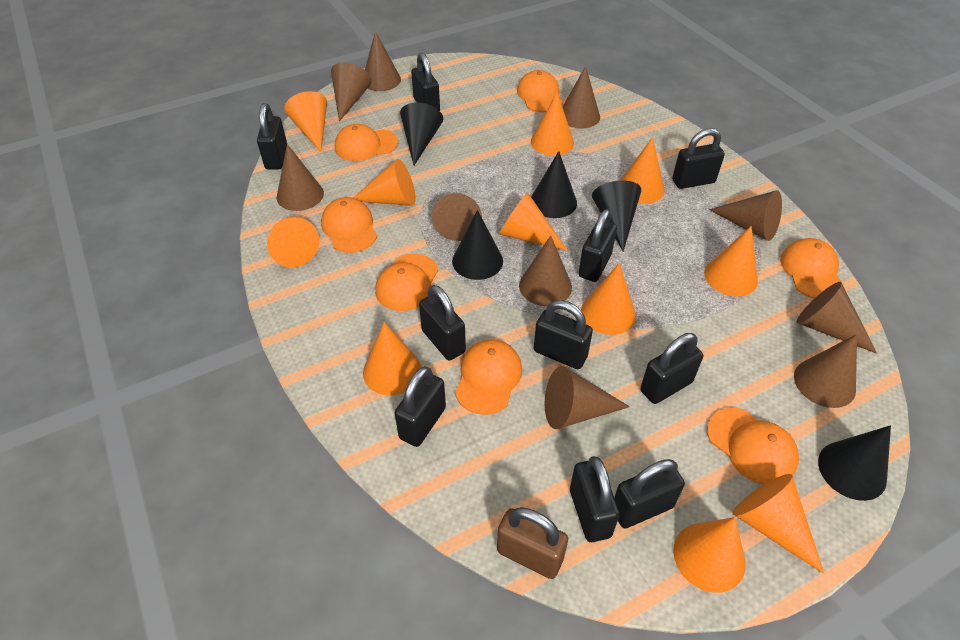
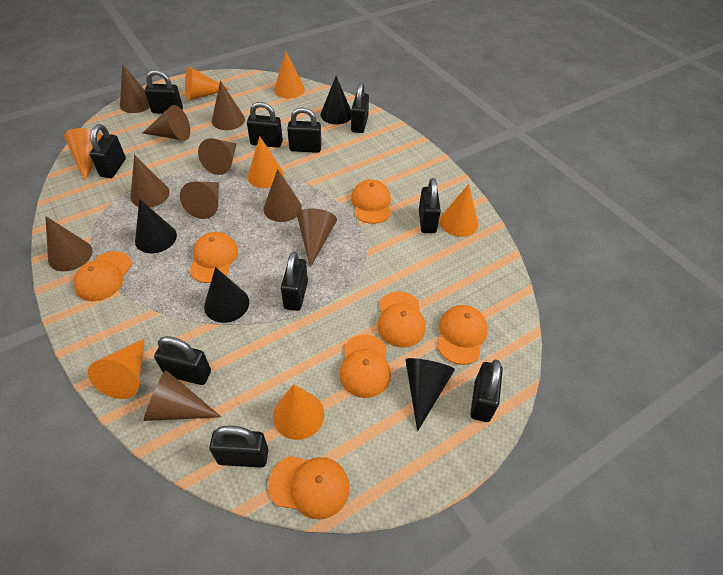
black cone: [400,103,443,165] [452,210,503,280] [531,151,577,218] [592,180,641,251] [818,425,891,501] = 5 -> [135,199,177,253] [204,267,249,323] [320,76,351,125] [405,358,455,431] = 4
brown padlock: [497,507,568,579] = 1 -> none = 0
orange cone: [267,217,319,267] [284,91,327,152] [353,159,416,206] [363,322,421,395] [499,192,568,251] [531,92,574,156] [581,263,636,335] [620,137,665,204] [673,517,746,593] [704,226,758,296] [733,474,824,574] = 11 -> [64,128,102,180] [88,338,145,399] [185,66,230,101] [248,136,284,188] [273,384,324,440] [274,51,305,98] [440,184,478,237] = 7

